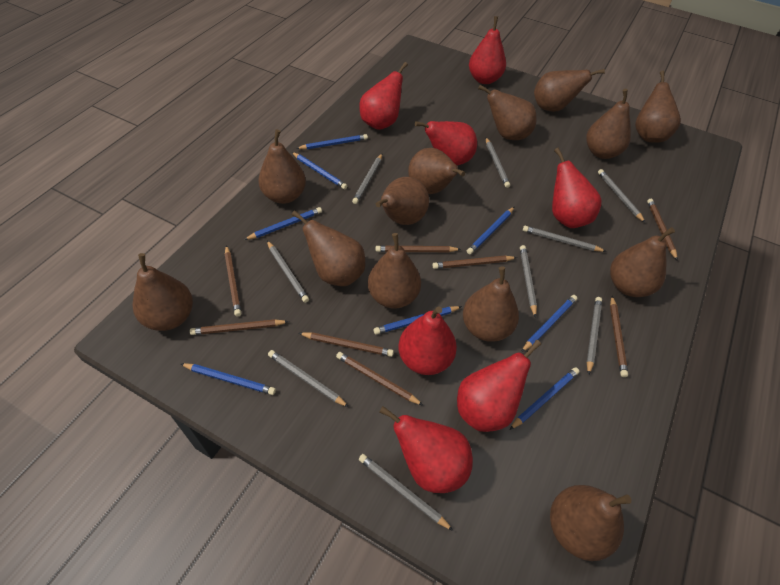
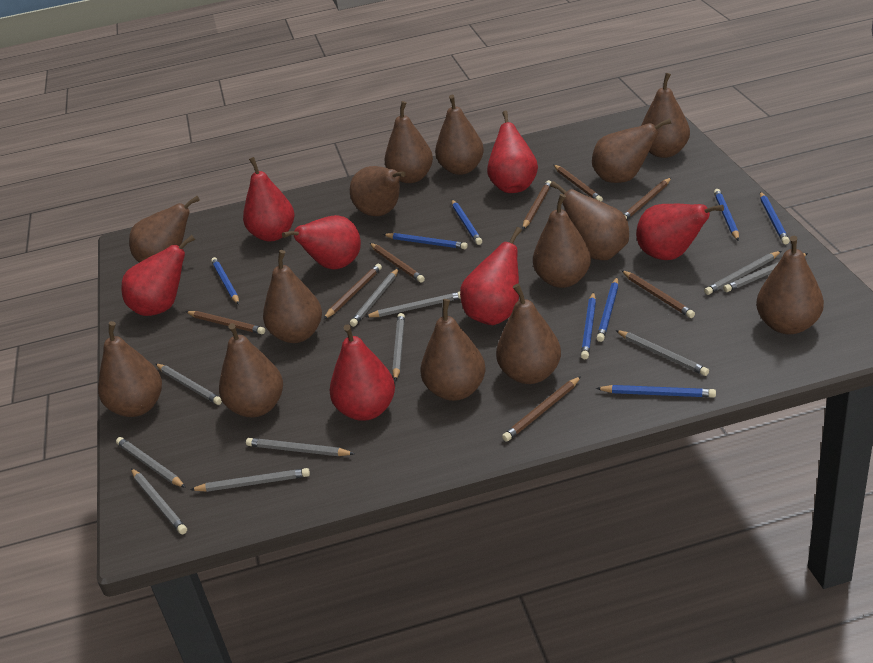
brown pear: [132,253,193,331] [258,130,306,204] [292,210,365,286] [368,233,421,309] [376,177,429,225] [408,148,465,194] [463,266,519,342] [478,85,537,140] [534,69,605,112] [550,485,631,561] [586,89,631,159] [610,227,675,297] [635,71,681,143] = 13 -> [98,321,162,417] [129,196,200,263] [219,323,283,417] [263,250,322,343] [350,166,406,216] [384,101,433,183] [421,299,486,401] [435,95,484,175] [496,284,561,384] [533,194,591,288] [550,181,629,260] [592,118,672,183] [641,73,690,158] [756,236,824,334] = 14
grey pencil: [267,241,309,303] [268,350,349,407] [352,154,382,204] [359,454,453,531] [486,138,510,188] [520,245,537,318] [523,226,607,252] [586,297,602,375] [598,169,645,223] = 9 -> [116,437,186,488] [131,468,187,534] [156,364,222,405] [190,468,310,492] [246,438,355,456] [350,268,399,327] [365,292,461,317] [392,313,405,381] [615,330,709,376] [704,251,781,295] [723,253,808,292] = 11

